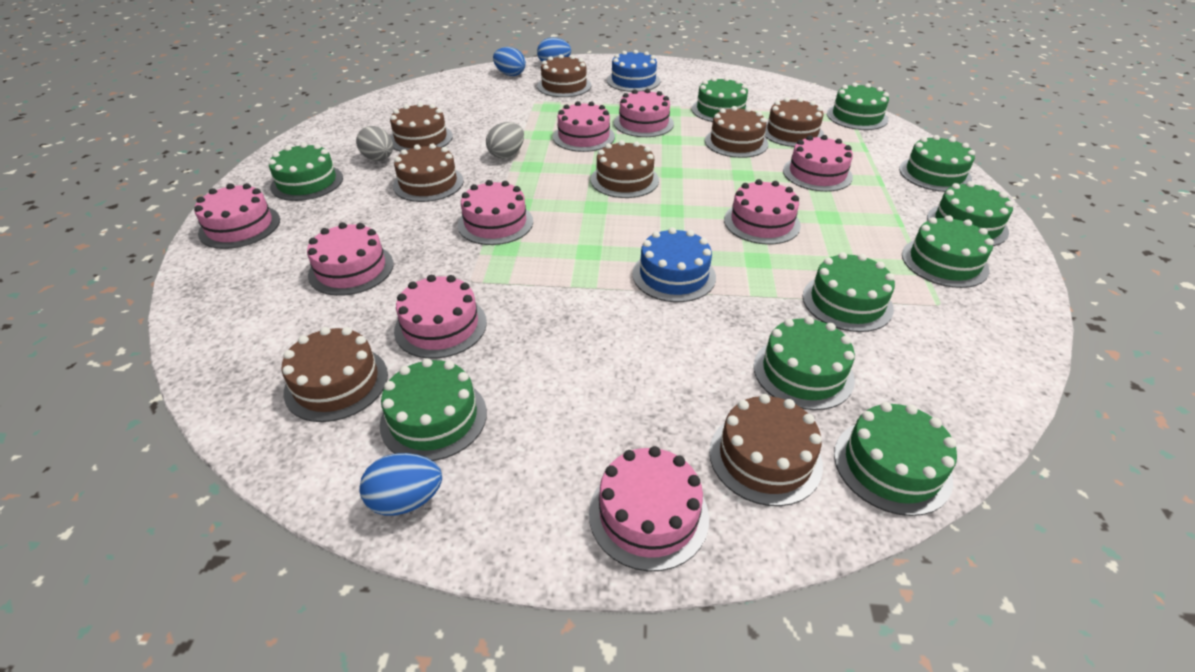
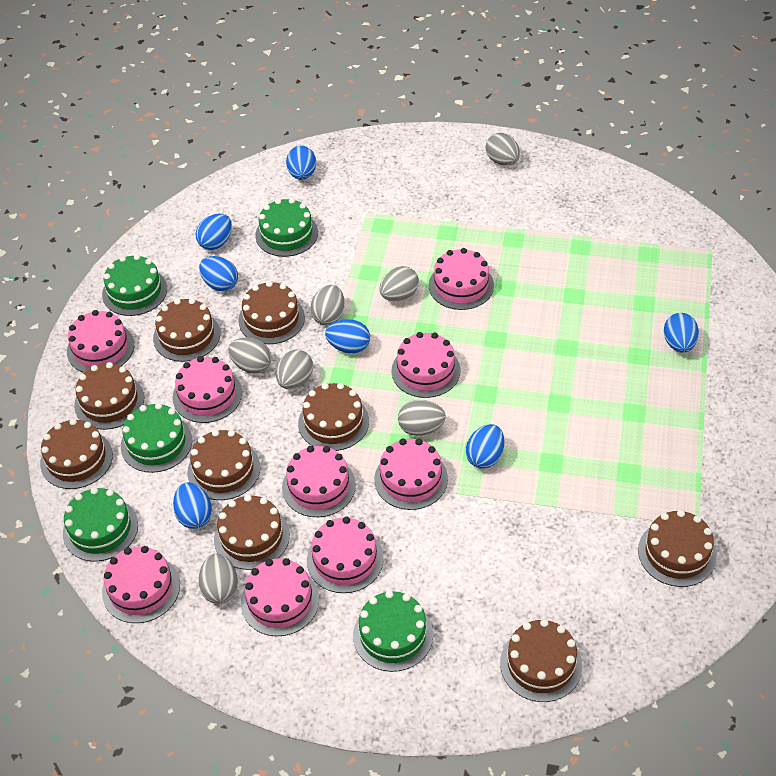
blue cake: [607,50,660,92] [632,227,716,302] = 2 -> none = 0
blue egg: [359,453,442,516] [493,47,526,76] [537,38,571,62] = 3 -> [173,482,212,529] [196,214,232,250] [199,256,238,291] [286,146,316,180] [325,319,370,354] [466,424,504,469] [664,313,699,353] = 7
brown cake: [282,327,388,422] [390,102,453,152] [393,144,464,202] [537,54,591,97] [591,140,659,198] [705,106,768,158] [709,394,823,506] [764,97,824,147] = 8 -> [40,419,113,489] [74,362,144,430] [153,298,220,362] [187,430,260,500] [214,495,290,570] [238,281,305,344] [298,383,369,451] [500,619,582,702] [638,510,717,587] = 9
green cake: [268,143,343,201] [380,358,487,461] [692,77,748,122] [754,316,855,410] [803,252,895,332] [827,83,889,130] [834,402,957,516] [899,135,975,192] [902,215,994,288] [927,181,1014,246] = 10 -> [63,487,138,561] [102,254,167,316] [121,403,192,473] [255,198,318,257] [353,591,433,672] = 5
grey egg: [356,126,393,161] [486,122,524,158] = 2 -> [198,554,238,604] [228,338,272,374] [276,350,313,389] [310,285,345,325] [379,266,419,301] [398,400,446,436] [486,133,520,165] = 7

